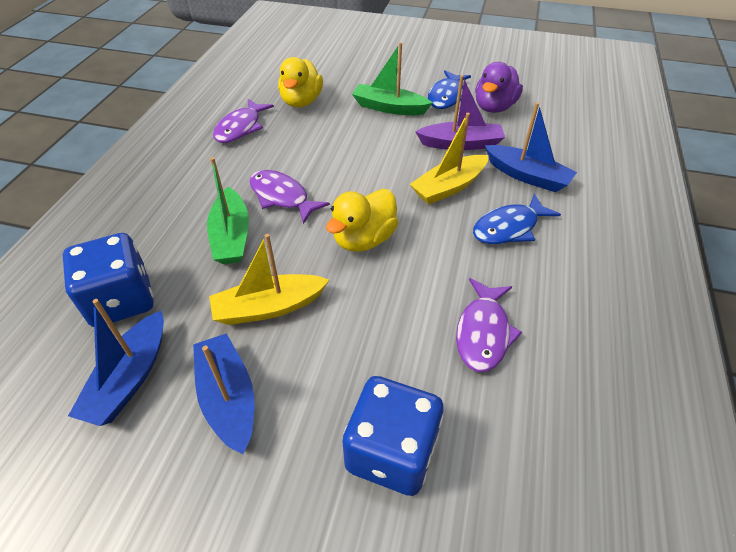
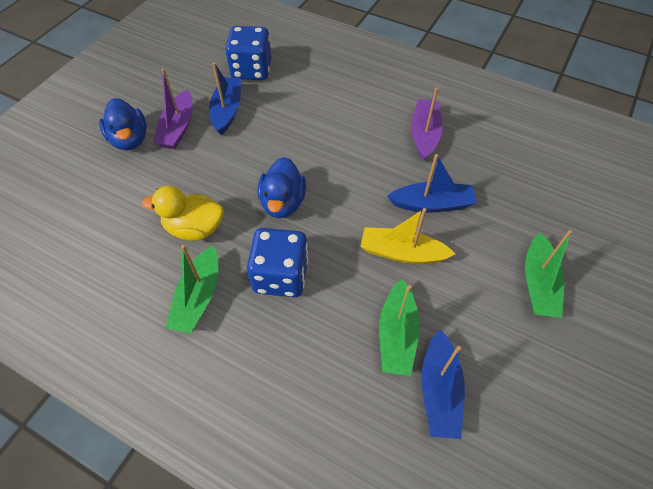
blue duck: none = 0 -> [99,98,147,150] [258,157,306,218] = 2
blue fish: [428,70,471,109] [473,194,561,244] = 2 -> none = 0
green boat: [207,157,249,264] [352,42,432,115] = 2 -> [166,245,218,334] [379,279,420,376] [525,230,572,318] = 3
purple boat: [415,75,505,150] = 1 -> [153,69,193,149] [411,87,443,161] = 2
purple duck: [475,62,523,113] = 1 -> none = 0
purple fish: [213,99,274,143] [250,170,330,224] [456,278,522,372] = 3 -> none = 0
yellow boat: [209,234,329,325] [410,113,489,204] = 2 -> [360,208,455,264] = 1
yellow duck: [278,57,323,107] [326,189,398,252] = 2 -> [142,186,224,241] = 1

